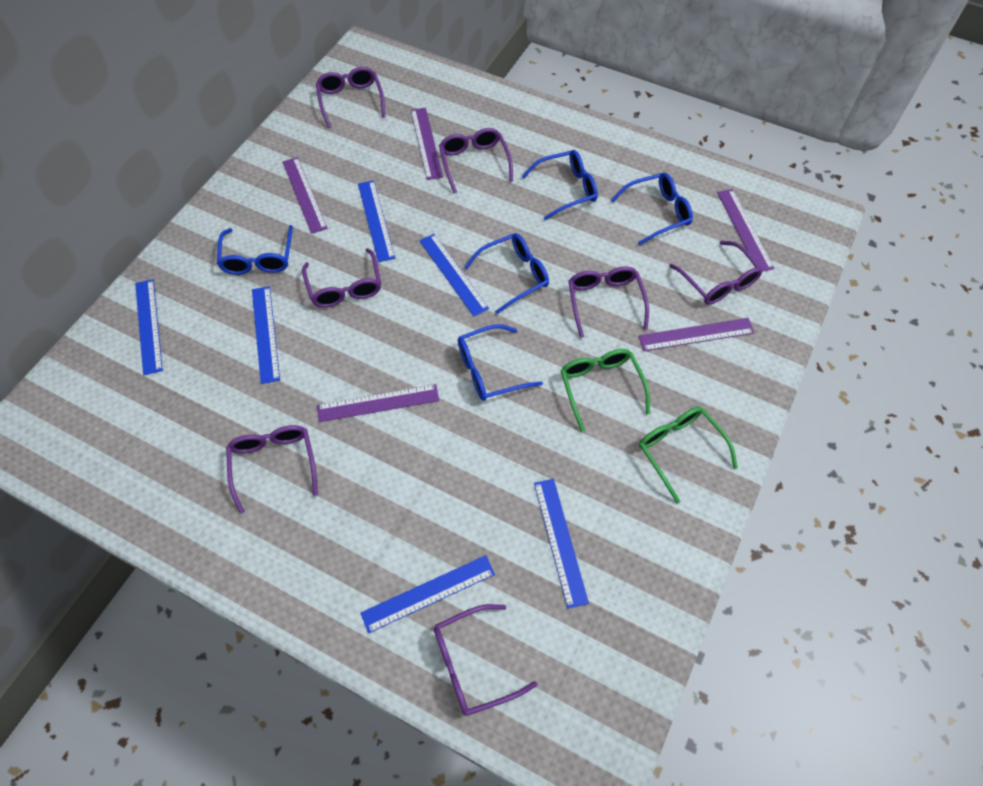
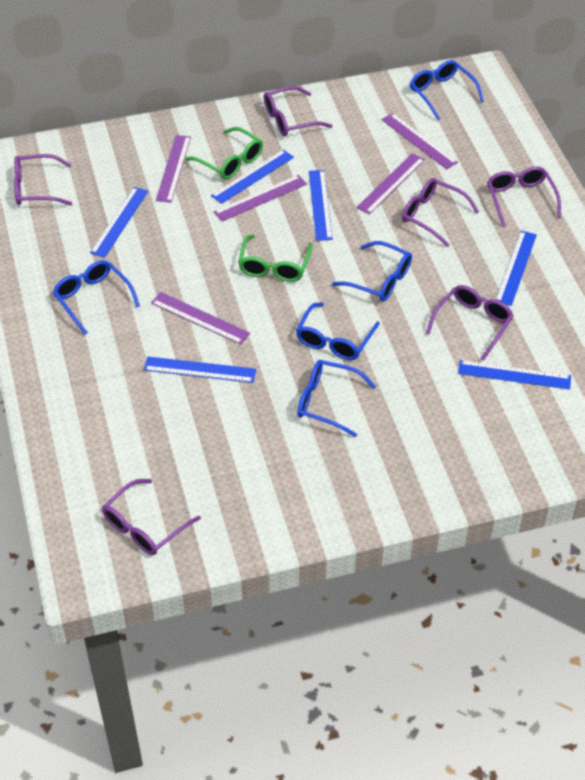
purple glasses: [226,425,318,514] [302,248,381,308] [316,67,385,128] [434,604,537,716] [439,128,513,193] [568,266,649,338] [669,241,763,305] = 7 -> [14,154,72,206] [102,479,201,555] [264,86,332,136] [402,178,479,247] [426,285,514,361] [487,167,561,227] = 6

